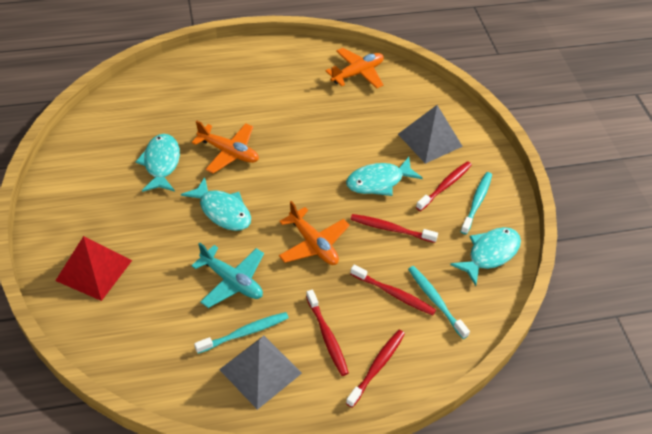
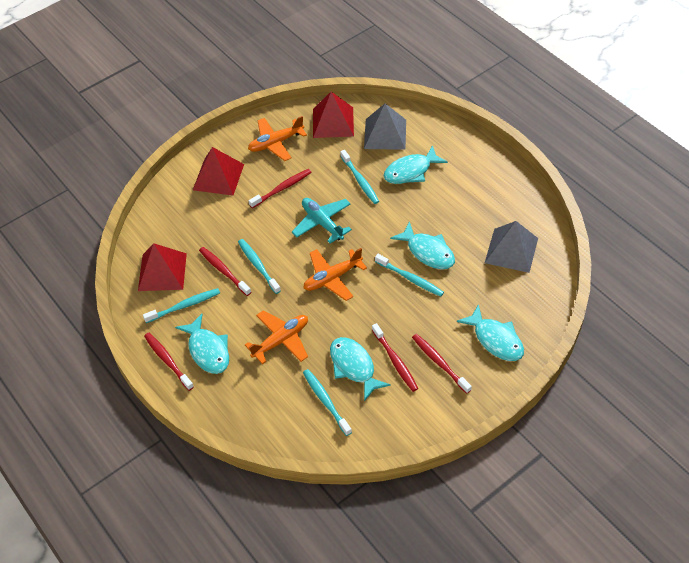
red pyramid: [55,236,132,301] = 1 -> [138,243,187,291] [193,147,244,196] [313,92,354,138] = 3
turquoise fish: [136,134,180,192] [181,177,251,231] [346,157,423,196] [450,227,521,286] = 4 -> [175,314,229,374] [330,337,391,401] [384,145,448,184] [390,221,455,269] [457,304,524,361] = 5
turquoise toothbrush: [194,312,289,354] [408,266,470,339] [460,172,492,235] = 3 -> [143,288,220,323] [238,239,281,294] [303,369,352,436] [340,150,379,204] [375,254,444,297] = 5

